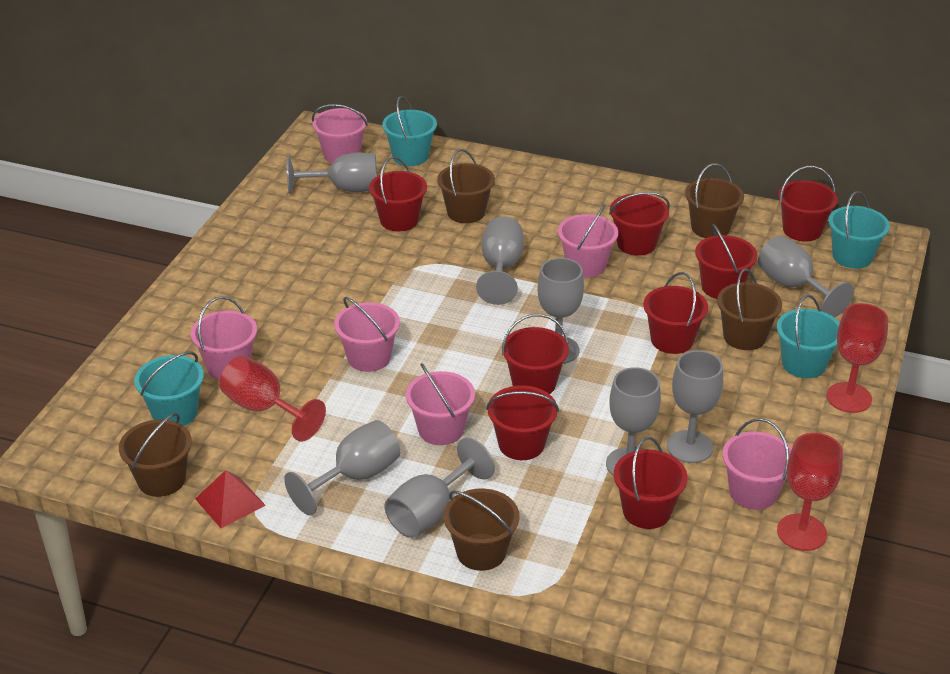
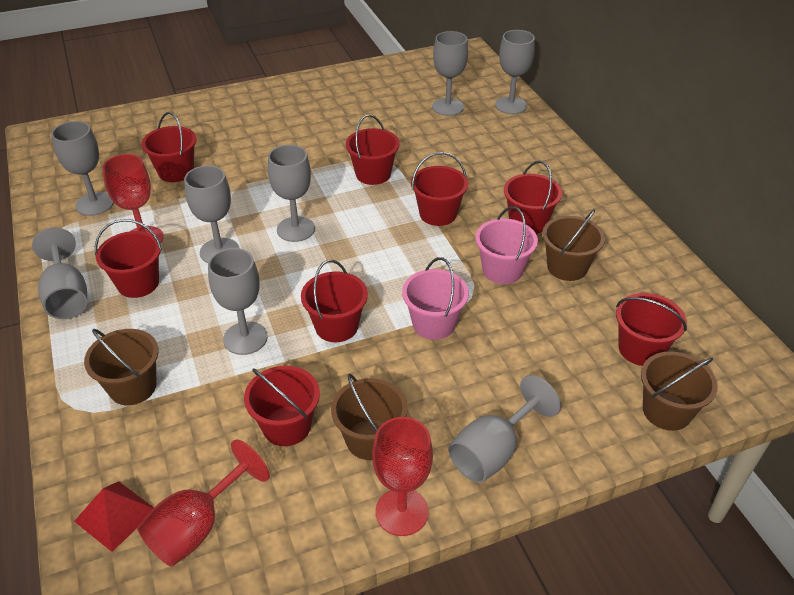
brown bucket: [119,413,192,497] [437,149,495,223] [444,489,519,571] [685,163,744,238] [717,268,782,350] = 5 -> [84,329,159,405] [331,374,408,460] [542,210,605,281] [641,351,718,431] = 4
pink bucket: [191,296,257,380] [312,104,368,163] [334,297,400,372] [406,363,475,445] [558,204,618,278] [723,418,792,510] = 6 -> [402,257,469,340] [475,206,538,284] = 2
turquoise bucket: [134,351,204,426] [382,96,437,166] [777,294,840,378] [828,191,890,269] = 4 -> none = 0

